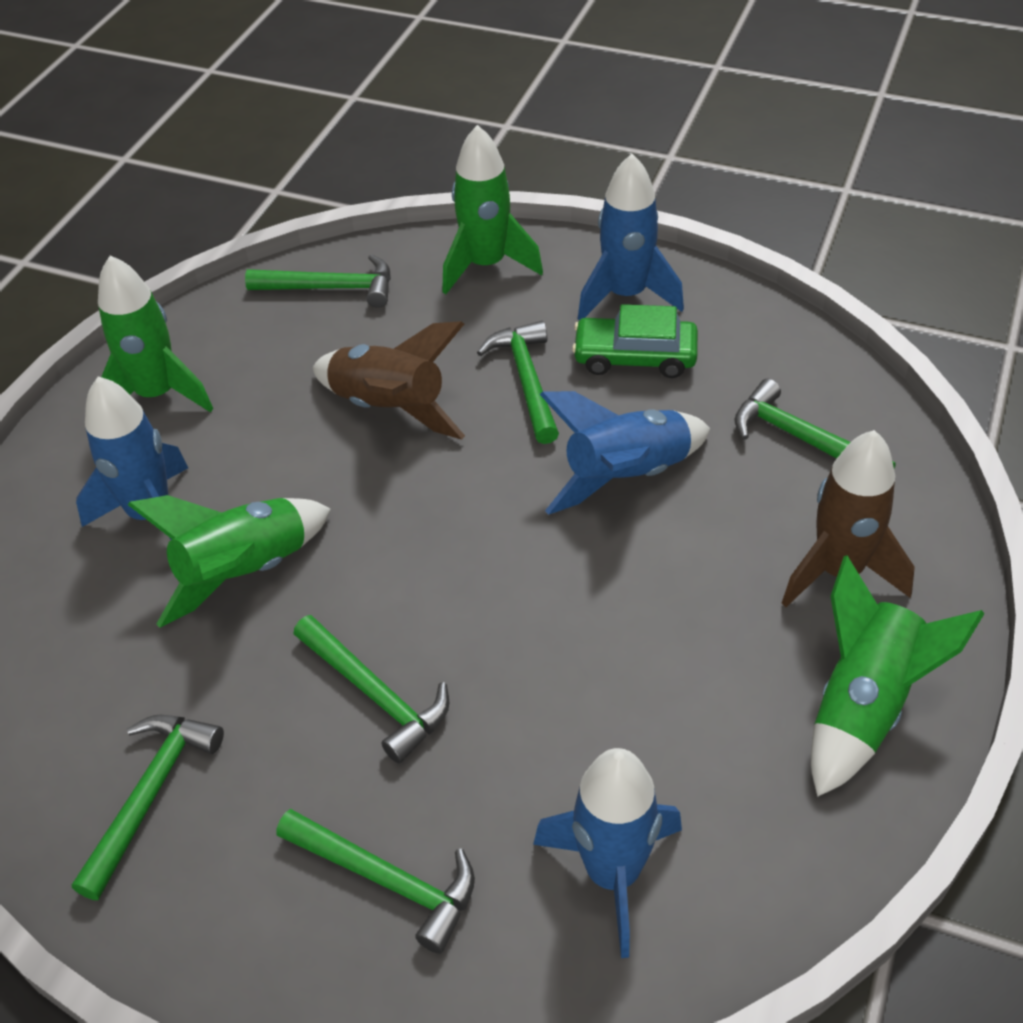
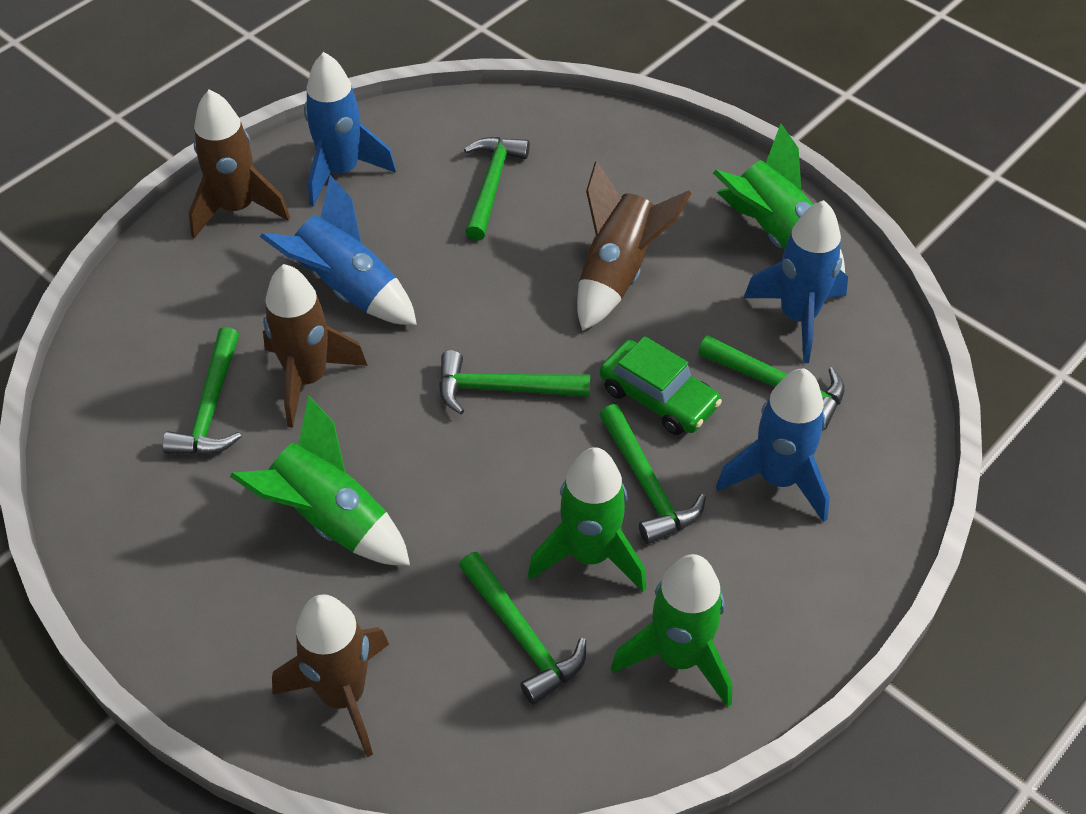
brown rocket: [313,321,465,439] [782,430,915,607] = 2 -> [189,90,290,239] [263,264,368,428] [272,594,389,757] [577,161,692,331] = 4

